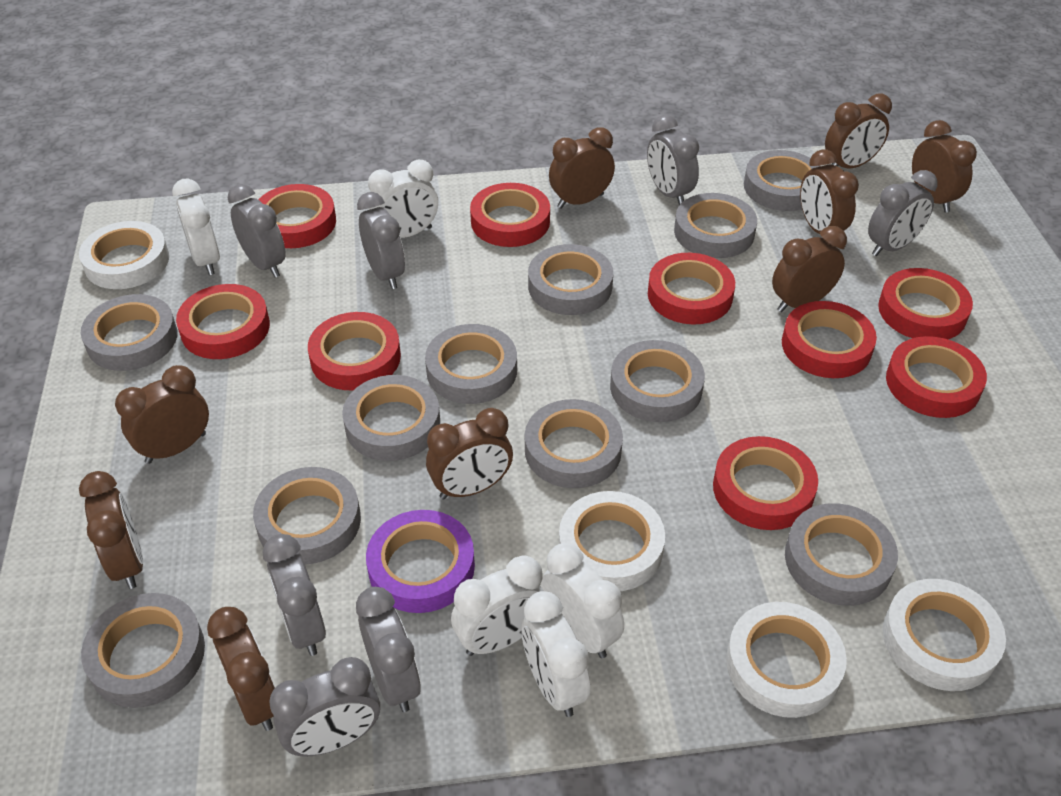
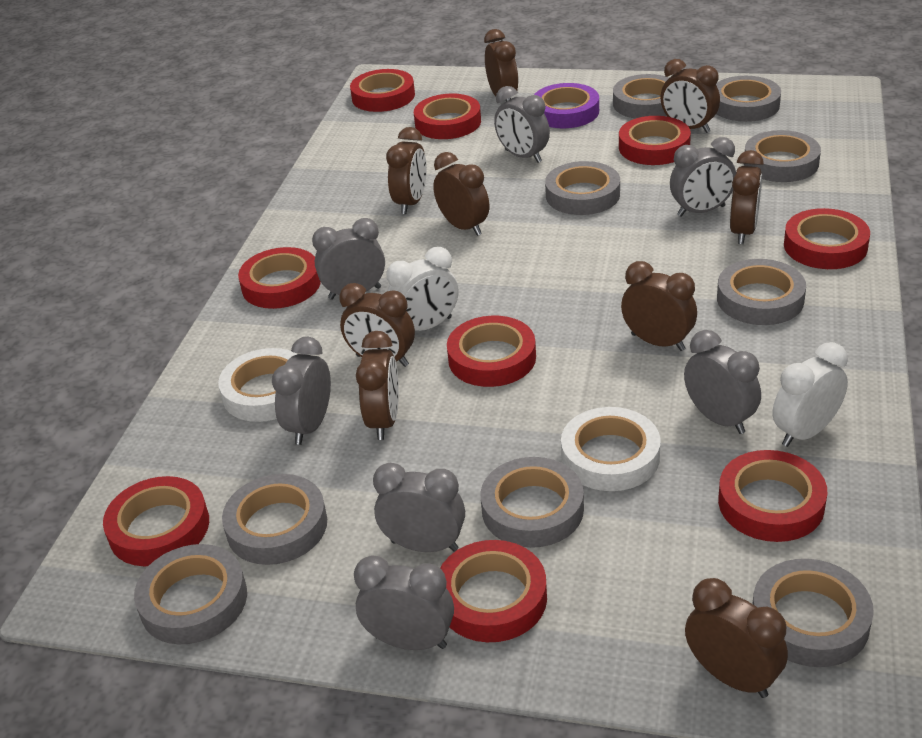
grey tape: [81,294,177,371] [81,593,205,708] [253,467,361,564] [342,375,440,461] [425,324,517,404] [525,399,623,488] [528,244,613,315] [610,340,705,422] [674,193,757,258] [744,150,820,211] [785,503,898,606] = 11 -> [134,544,247,644] [222,474,327,565] [481,457,584,548] [545,161,620,215] [613,74,669,119] [716,76,781,122] [717,259,806,325] [744,130,821,182] [752,559,874,667] = 9
white clock: [172,179,220,275] [368,160,438,238] [451,555,544,656] [521,591,590,717] [541,543,624,658] = 5 -> [387,247,458,331] [772,342,848,447] = 2
white tape: [79,221,169,289] [559,491,665,591] [726,602,847,718] [883,579,1006,691] = 4 -> [218,348,297,422] [561,407,661,491] = 2

